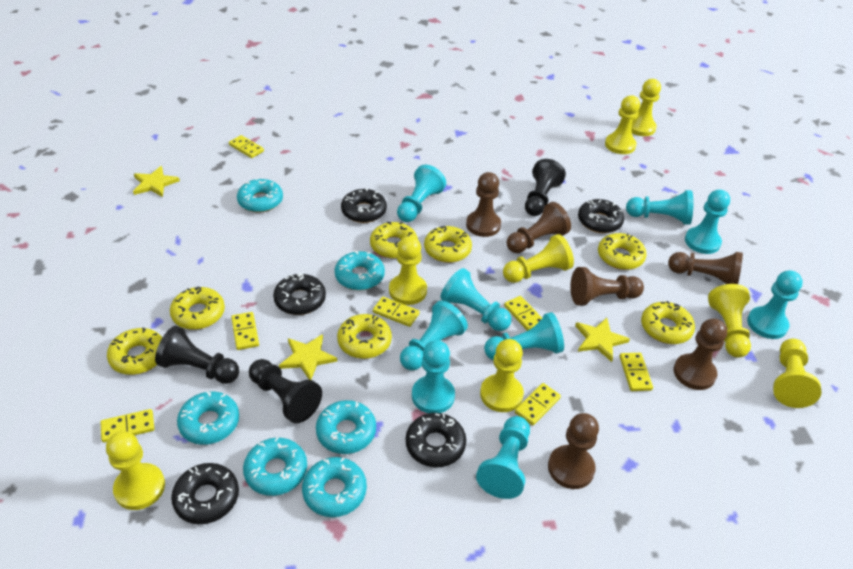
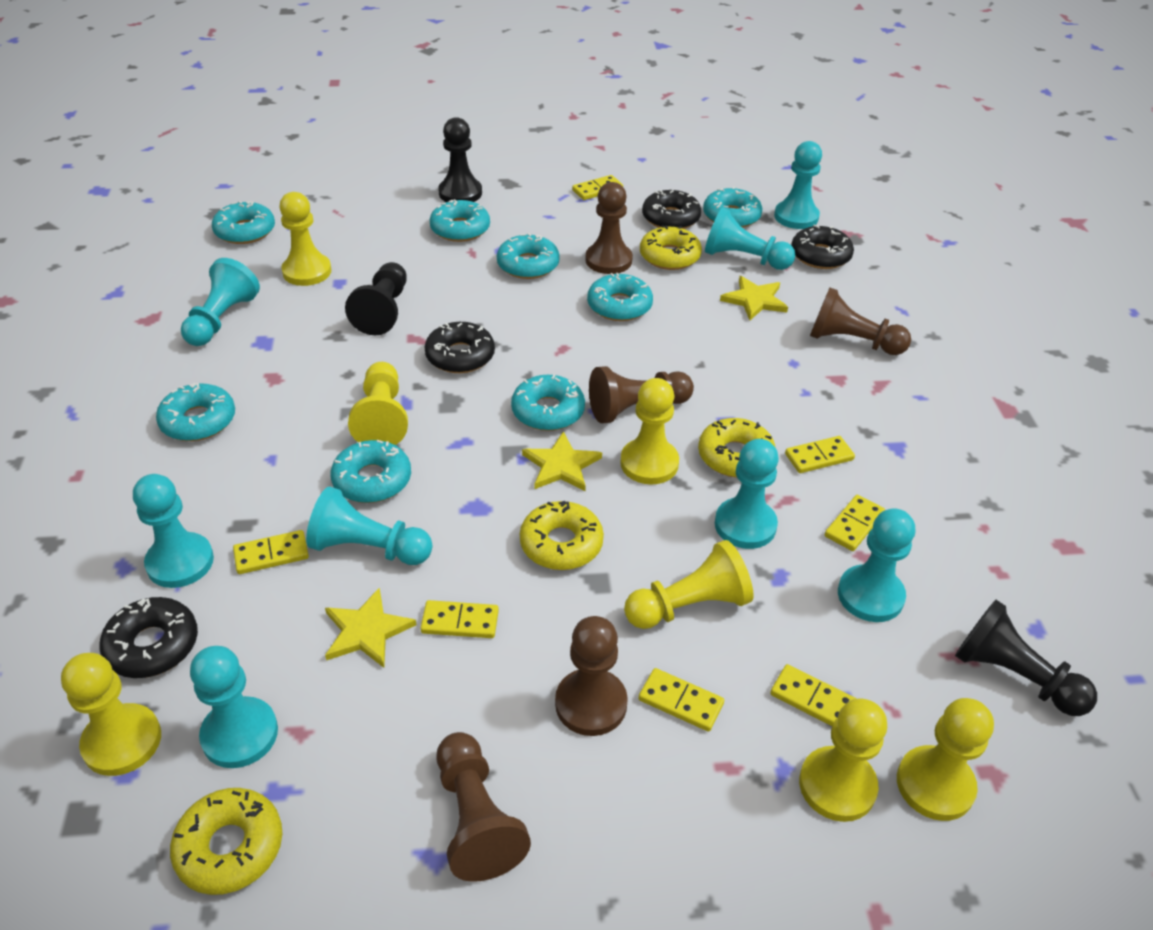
black donut: [171,463,239,524] [273,273,326,315] [341,188,387,223] [406,413,466,467] [578,199,624,233] = 5 -> [99,597,198,678] [425,322,495,373] [642,190,701,229] [791,224,854,269] = 4
brown pawn: [466,172,501,237] [507,202,571,253] [548,413,599,489] [570,267,644,306] [668,252,743,284] [673,319,727,390] = 6 -> [436,732,531,882] [555,616,628,736] [585,182,633,274] [589,366,694,423] [810,288,911,355] = 5
turquoise donut: [177,391,239,445] [237,178,283,213] [243,437,307,496] [302,457,367,517] [316,400,376,454] [334,251,385,290] = 6 -> [156,383,235,441] [212,201,275,244] [330,440,411,503] [429,199,490,242] [497,233,560,279] [511,375,585,431] [587,273,653,321] [703,187,762,228] = 8
turquoise pawn: [397,165,446,222] [400,301,468,370] [412,340,455,413] [441,268,512,331] [476,416,530,499] [484,312,564,360] [626,190,693,225] [685,189,730,254] [747,270,803,339] = 9 -> [133,474,214,588] [181,258,260,346] [190,646,278,768] [306,486,433,565] [705,208,795,270] [715,439,779,549] [774,141,822,229] [838,508,915,622] = 8
yellow donut: [107,327,162,375] [170,287,225,330] [337,314,392,359] [370,222,418,259] [424,226,472,263] [598,233,646,270] [641,301,695,344] = 7 -> [170,788,282,895] [520,501,604,570] [640,225,702,270] [698,418,776,478] = 4
yellow pawn: [106,431,165,510] [389,236,427,305] [480,339,524,412] [503,234,574,283] [605,95,640,154] [631,79,661,136] [708,284,751,357] [773,339,822,408] = 8 -> [61,653,161,776] [279,192,332,286] [348,362,408,445] [620,378,679,484] [624,540,754,629] [799,698,887,822] [897,698,994,821] = 7

